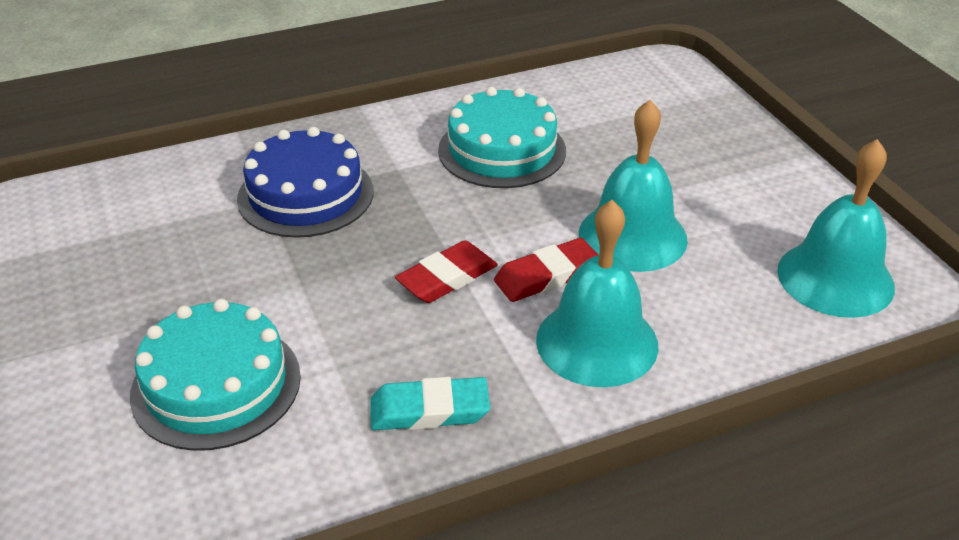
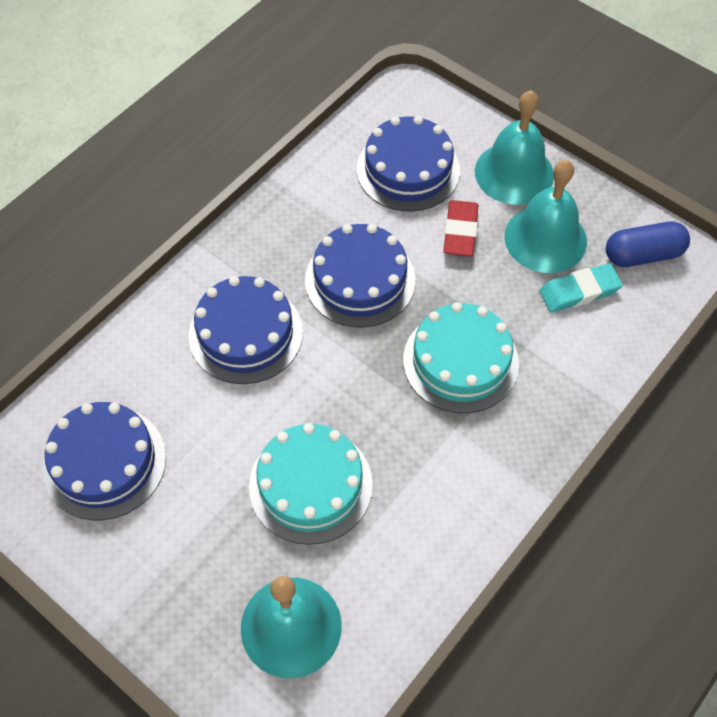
blue cake: [237,127,373,238] = 1 -> [43,402,166,520] [189,276,303,384] [305,224,415,328] [357,116,460,212] = 4
blue capsule: none = 0 -> [606,221,690,267] = 1
red eraser: [395,240,498,303] [494,238,598,302] = 2 -> [443,200,478,256] = 1

